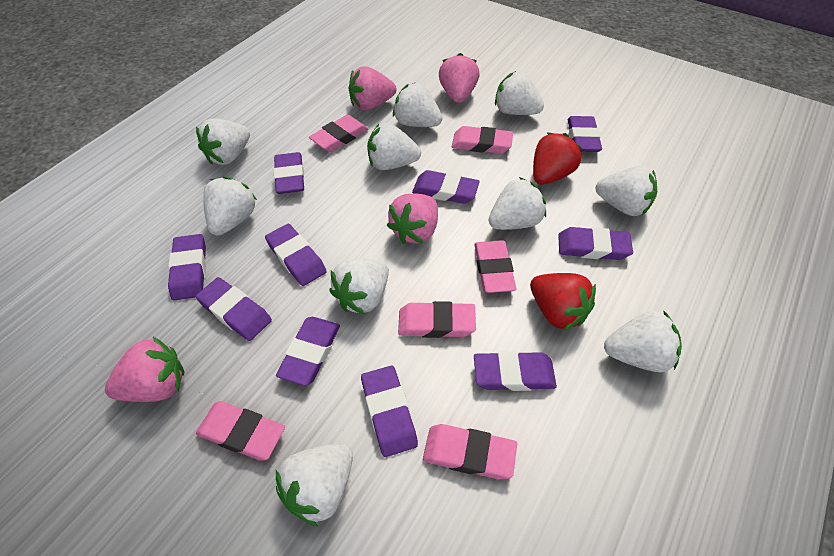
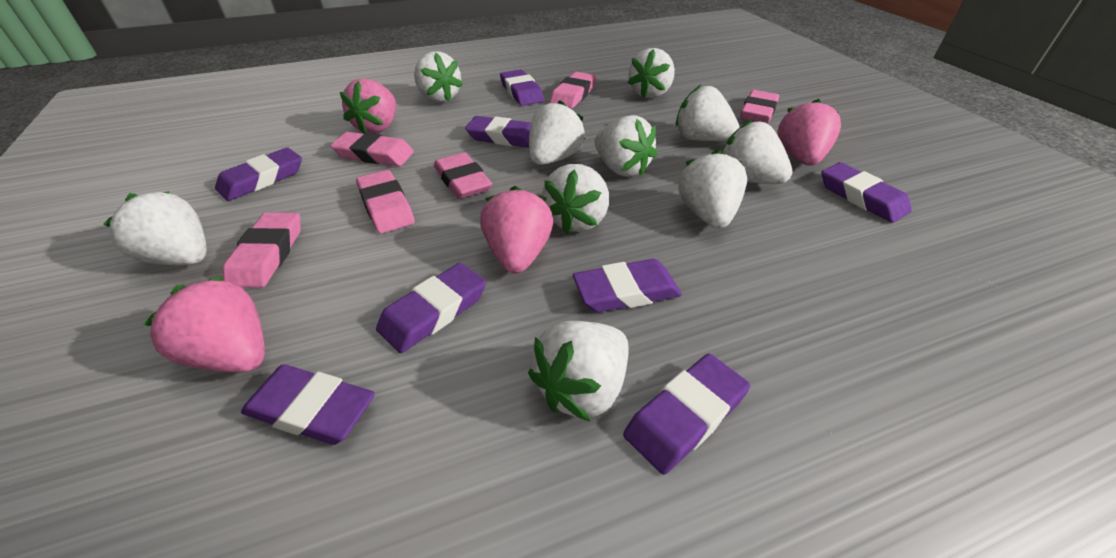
purple eraser: [168,234,206,300] [196,277,272,341] [265,224,327,286] [274,152,304,194] [276,317,340,386] [361,366,418,457] [412,170,480,204] [474,351,557,391] [558,227,633,260] [568,116,602,152] = 10 -> [215,147,302,201] [241,364,375,445] [376,263,486,353] [465,116,531,148] [500,69,544,106] [573,259,682,312] [623,354,750,475] [822,162,912,223] = 8
red strawberry: [530,273,596,331] [533,133,582,185] = 2 -> none = 0

